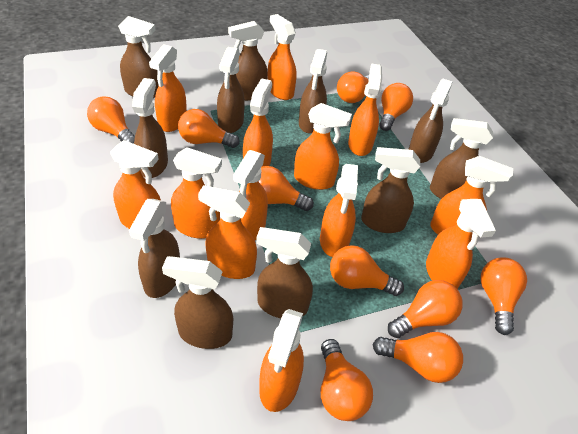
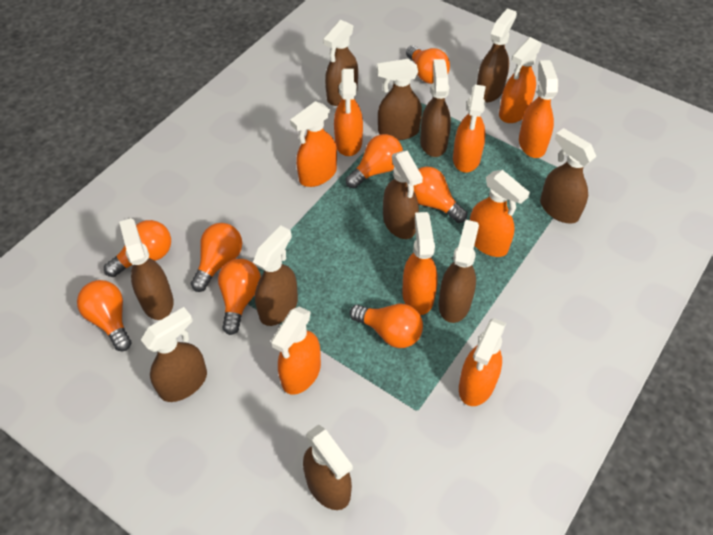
orange light bulb: [87,96,135,144] [178,109,240,148] [259,166,314,211] [320,339,373,421] [330,245,404,296] [337,71,369,103] [373,332,463,383] [379,83,413,131] [388,280,463,338] [481,257,527,335] = 10 -> [77,280,131,351] [104,220,171,277] [191,223,242,292] [218,259,261,335] [346,134,403,188] [350,304,423,348] [406,45,450,84] [414,167,467,223] = 8
orange spray bottle: [110,140,161,229] [149,44,187,132] [171,147,222,239] [198,185,257,279] [233,150,268,240] [243,78,273,167] [259,309,304,412] [267,14,296,100] [294,103,352,190] [320,164,358,257] [348,63,382,156] [426,199,496,289] [430,156,513,239] = 13 -> [271,306,321,395] [290,101,337,187] [334,69,363,156] [402,212,438,315] [453,85,486,173] [459,318,506,406] [470,170,530,257] [499,37,542,123] [519,60,558,158] = 9

